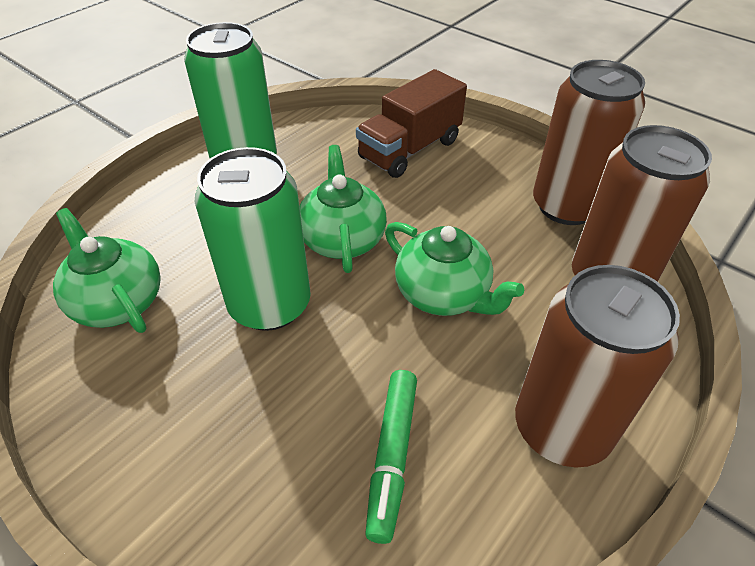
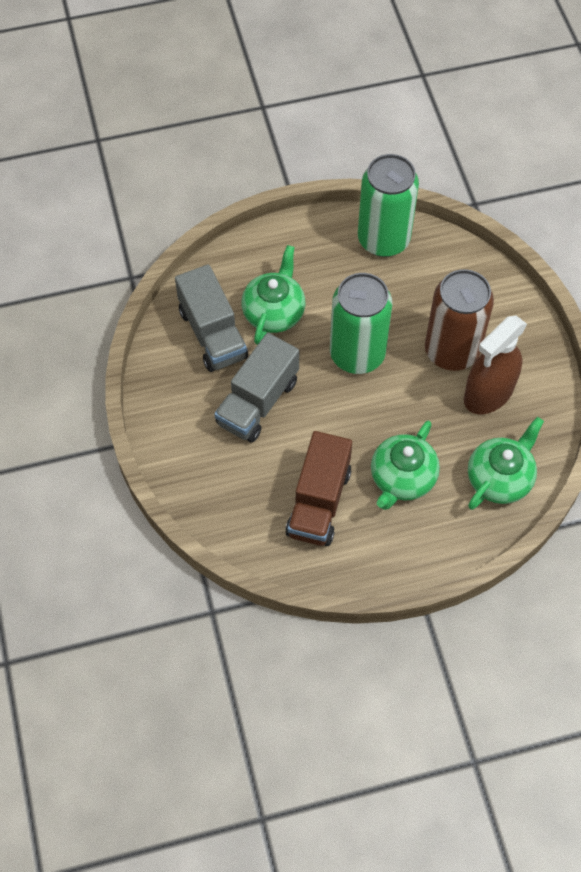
brown can: [515,265,680,467] [533,60,645,225] [572,125,712,282] = 3 -> [425,269,494,371] = 1
brown spray bottle: none = 0 -> [464,316,527,414] = 1
green marker: [365,370,417,544] = 1 -> none = 0
grey truck: none = 0 -> [175,264,248,372] [214,333,299,442] = 2

